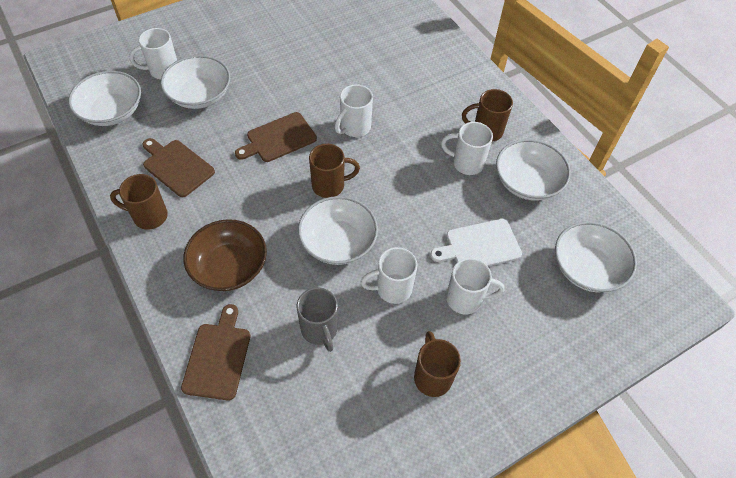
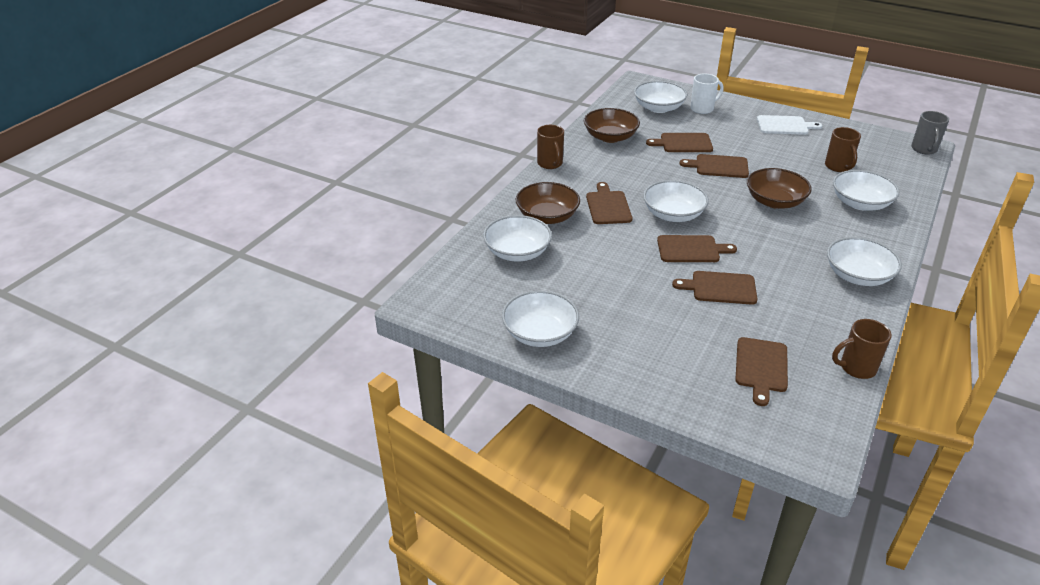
brown bowl: [184,219,267,291] = 1 -> [516,182,580,224] [584,108,640,143] [747,168,812,209] = 3
brown cutting board: [142,138,215,197] [181,304,250,401] [235,112,317,162] = 3 -> [586,182,633,224] [646,133,713,152] [657,235,737,262] [672,271,757,305] [679,154,749,178] [735,337,788,406] = 6
brown mug: [110,174,168,230] [309,144,360,198] [414,331,461,397] [462,89,513,141] = 4 -> [537,125,564,169] [825,127,861,172] [832,319,891,379] = 3
white bowl: [68,71,141,126] [161,55,230,109] [298,196,378,265] [496,139,571,200] [555,222,637,292] = 5 -> [483,215,552,261] [502,291,579,347] [634,81,687,113] [643,180,709,222] [827,237,902,286] [833,170,900,211] = 6
white mug: [129,28,177,79] [335,85,373,137] [361,247,417,304] [441,122,493,175] [446,258,505,314] = 5 -> [690,74,724,114] = 1

